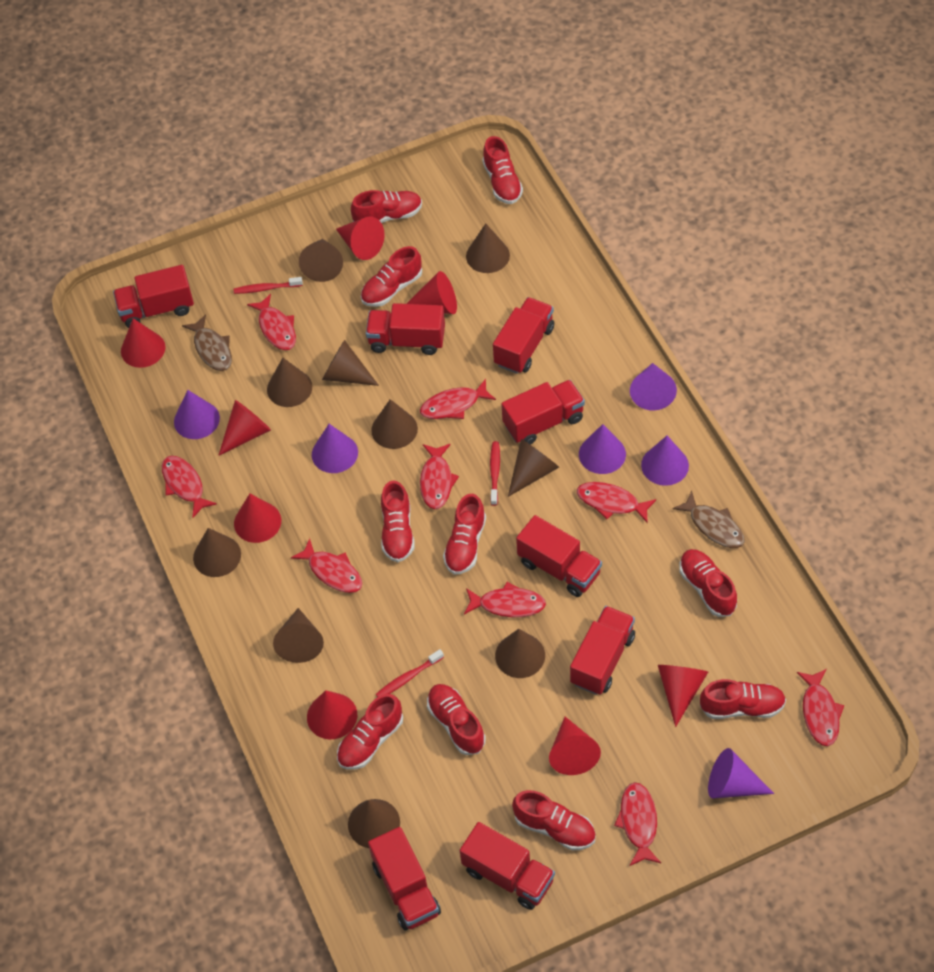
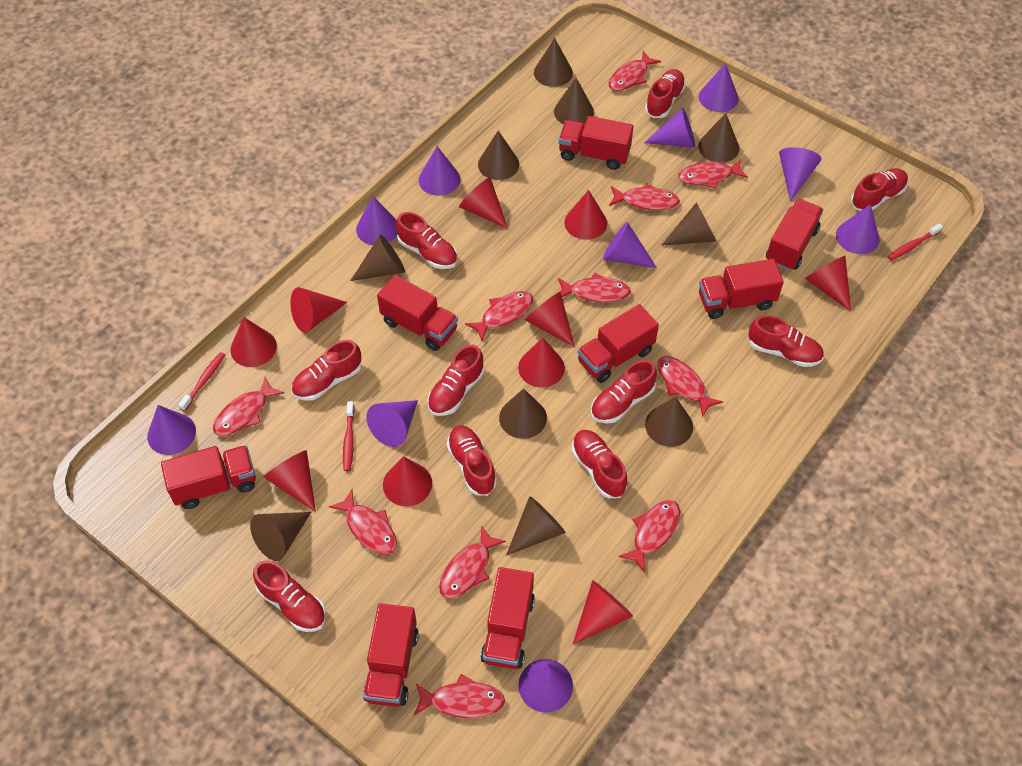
brown fish: [182,314,232,371] [673,491,745,548] = 2 -> none = 0
purple cone: [174,390,220,439] [312,424,358,473] [579,424,626,474] [630,363,677,410] [641,436,689,486] [708,748,774,799] = 6 -> [147,405,196,455] [356,196,397,245] [366,400,418,447] [419,146,460,196] [518,659,573,713] [603,222,657,268] [644,108,695,148] [699,63,739,112] [779,147,822,201] [836,204,880,254] = 10
red cone: [121,318,165,368] [218,400,271,456] [234,493,281,543] [307,690,357,739] [336,217,385,260] [406,271,457,314] [549,717,601,775] [658,665,708,727] = 8 -> [231,317,277,367] [264,450,316,512] [291,287,347,333] [383,457,432,506] [459,177,508,229] [518,337,565,388] [524,292,575,347] [564,190,607,240] [573,580,633,645] [805,256,851,311] = 10
red fish: [162,456,217,518] [247,294,296,350] [291,538,362,593] [420,379,496,419] [420,444,459,509] [464,582,546,617] [577,482,656,523] [614,782,661,866] [797,669,844,746] = 9 -> [213,377,284,436] [329,489,397,555] [414,674,505,718] [439,525,506,599] [465,291,533,341] [558,273,631,302] [609,51,661,91] [609,183,680,210] [618,500,680,573] [657,356,723,417] [678,159,748,189] = 11

